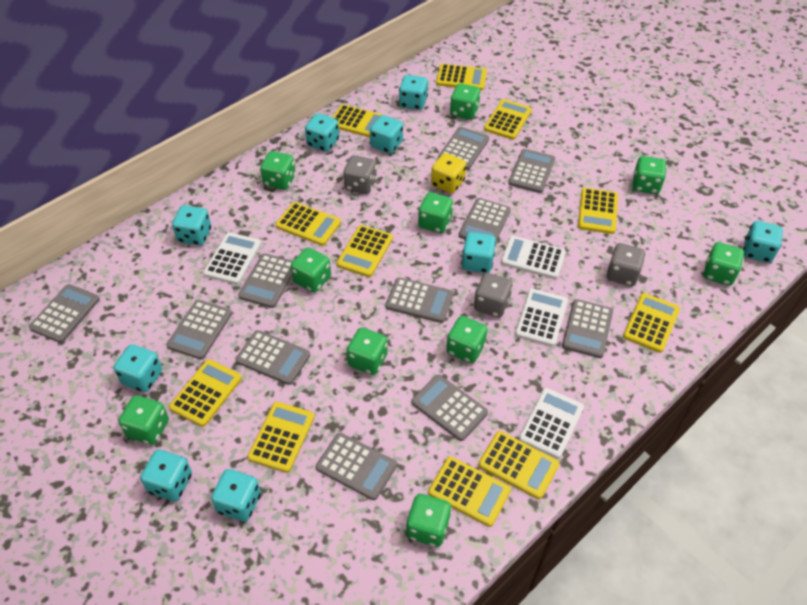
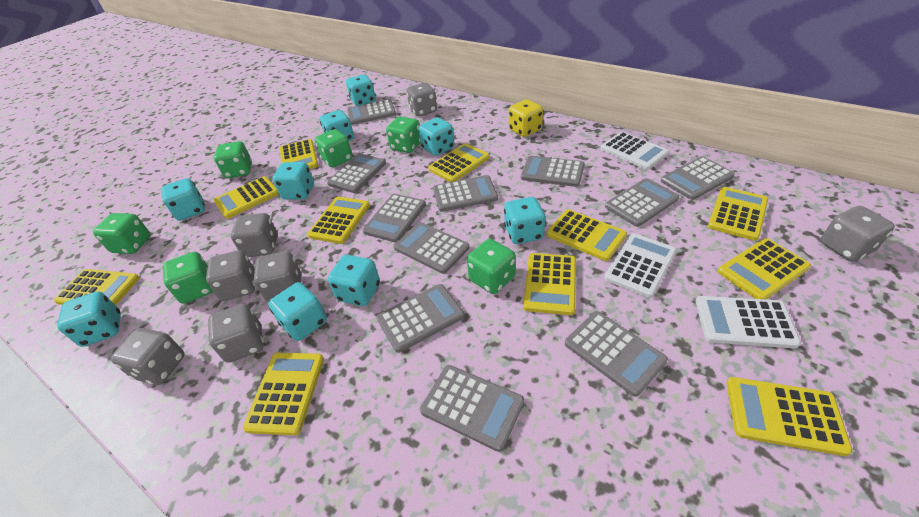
green dice: [118,395,169,445] [260,151,296,190] [291,248,331,293] [347,327,388,375] [406,494,451,547] [418,192,453,233] [446,316,488,363] [450,83,481,120] [633,156,666,194] [703,242,744,286] = 10 -> [93,213,151,254] [163,252,214,304] [214,141,252,179] [315,129,353,168] [386,116,421,153] [467,239,516,294] = 6
grey dice: [343,155,377,194] [474,273,513,318] [606,243,645,286] = 3 -> [111,328,185,385] [206,250,255,301] [208,304,264,363] [231,213,278,257] [254,251,301,302] [407,83,437,117] [820,206,895,262] = 7
white calculator: [203,232,261,284] [501,236,566,279] [515,288,568,347] [519,388,584,459] = 4 -> [600,132,669,170] [604,233,677,298] [696,296,801,348] = 3

